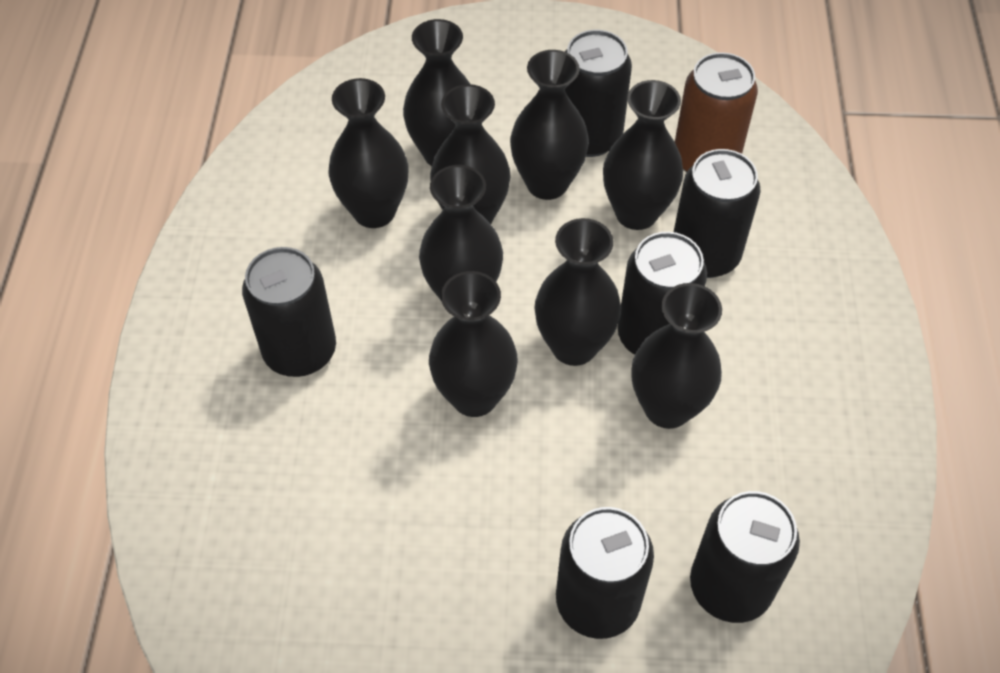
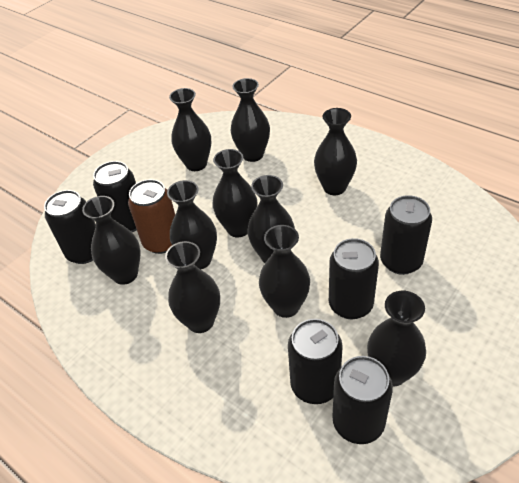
black vase: [328,78,409,228] [403,19,470,166] [419,165,503,301] [429,271,518,417] [430,84,511,224] [510,50,589,200] [535,218,621,366] [603,80,683,230] [632,283,722,429] = 9 -> [82,196,140,285] [165,241,220,333] [167,180,217,269] [169,88,211,171] [213,149,257,237] [230,78,270,162] [247,175,295,263] [259,225,310,318] [314,108,357,195] [367,291,426,387] = 10

